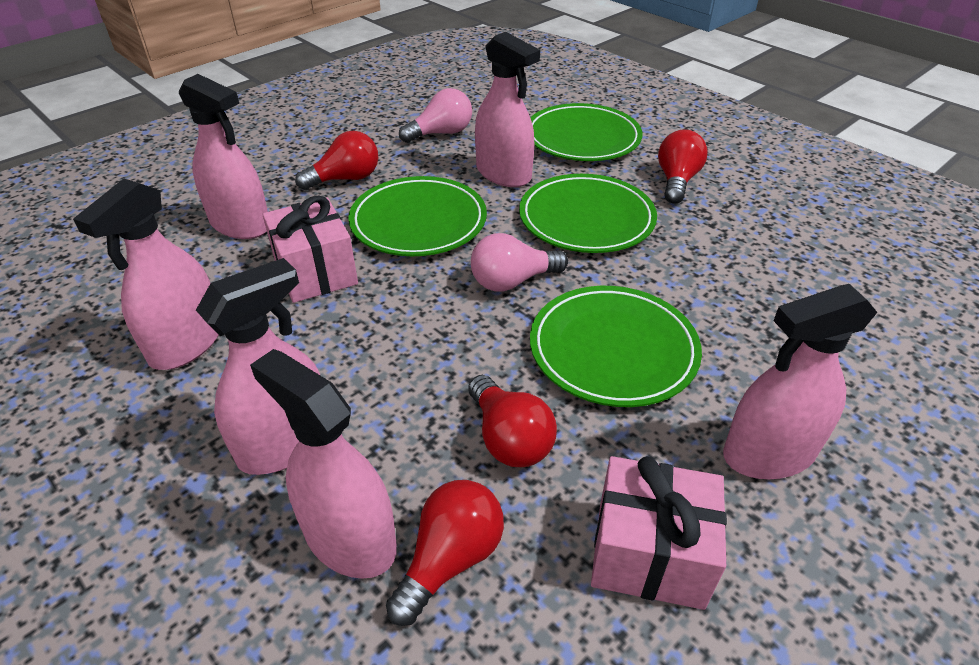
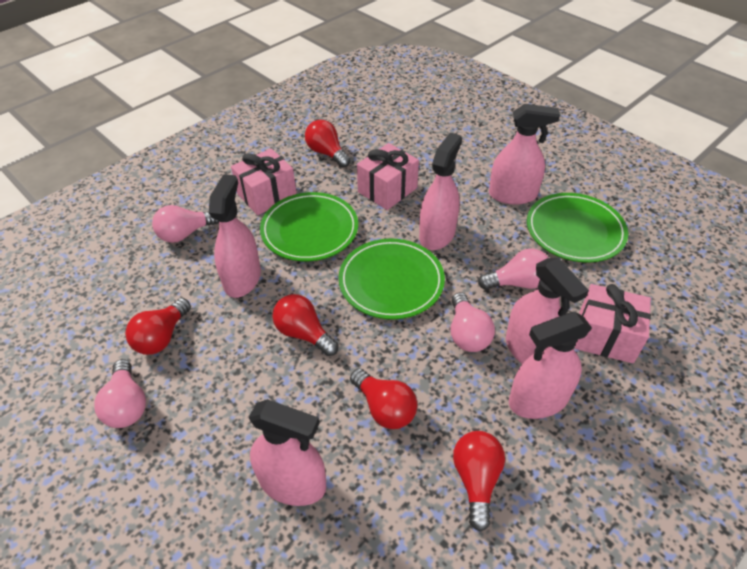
green plate: [348,176,487,256] [519,174,657,253] [530,103,643,161] [530,286,702,407] = 4 -> [260,192,358,261] [338,239,445,319] [527,193,628,262] = 3
pink gift: [262,195,358,303] [591,456,727,610] = 2 -> [231,148,297,215] [357,143,419,210] [575,284,651,363] = 3
pink light bulb: [399,88,472,143] [471,233,568,292] = 2 -> [94,359,146,428] [152,205,219,243] [451,292,495,352] [478,249,549,290] = 4
red light bulb: [295,131,378,190] [386,480,504,626] [468,375,557,467] [658,129,708,204] = 4 -> [125,298,191,355] [272,294,338,356] [305,120,350,167] [350,368,417,429] [453,431,505,532] = 5

